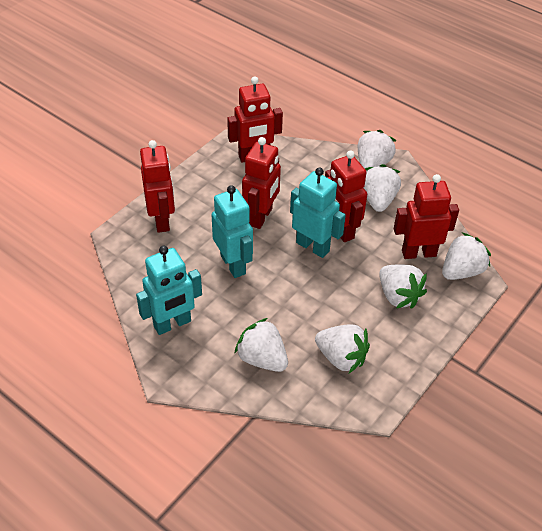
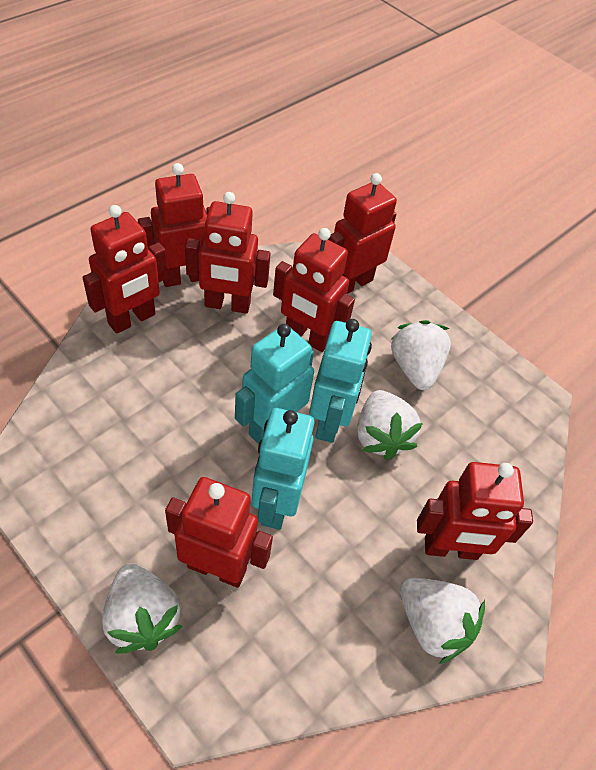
red robot: [140,140,175,233] [227,76,283,163] [242,137,281,229] [325,150,367,242] [394,174,459,259] = 5 -> [82,205,168,334] [138,163,210,287] [165,477,273,588] [185,192,271,314] [273,228,355,352] [328,173,397,294] [417,462,533,560] = 7
white strawberry: [235,318,288,372] [315,325,370,373] [358,130,396,169] [364,164,401,212] [379,265,427,309] [442,232,491,280] = 6 -> [102,563,183,654] [357,390,423,460] [391,320,451,390] [400,578,485,664] = 4

